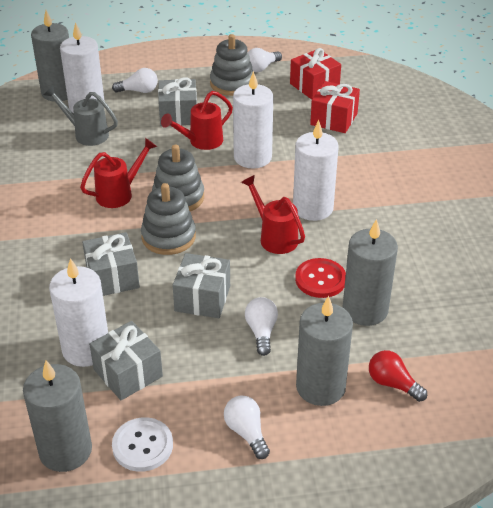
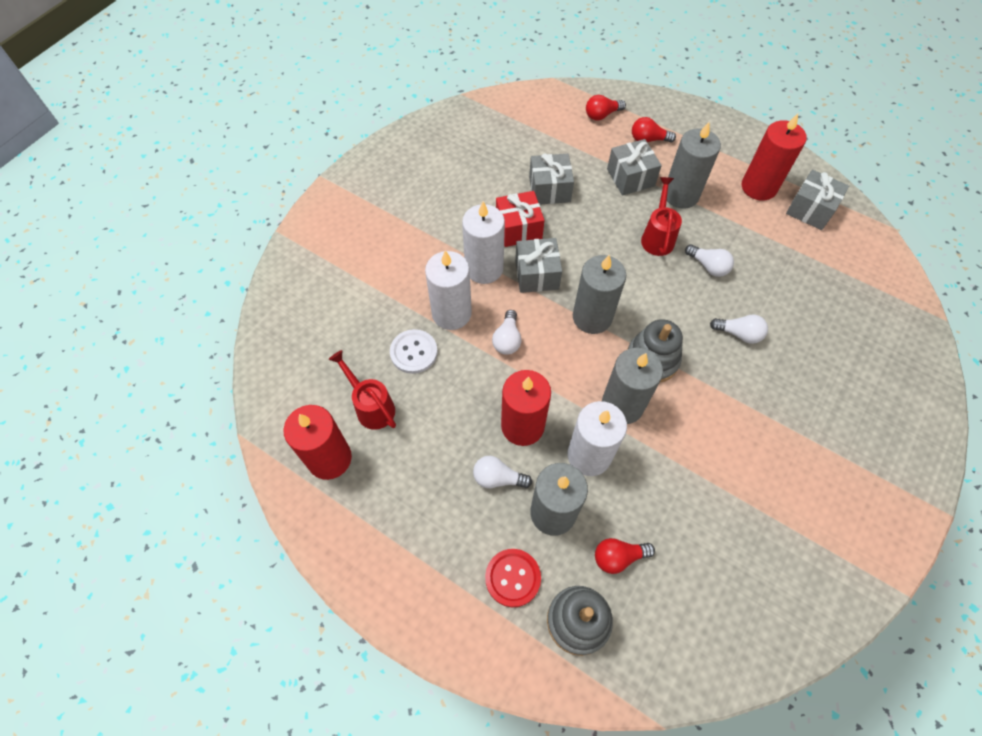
grey stacking toy: [141,183,196,255] [152,145,204,211] [210,34,253,96] = 3 -> [547,586,613,656] [627,319,683,382] = 2
grey watering can: [44,86,118,146] = 1 -> none = 0
red candle: none = 0 -> [284,405,352,480] [501,370,551,446] [742,114,807,201] = 3
red gift: [290,48,341,100] [310,81,360,133] = 2 -> [496,191,544,247] = 1
red light bulb: [369,350,427,402] = 1 -> [586,95,626,121] [595,538,655,574] [632,117,676,143] = 3
red watering can: [80,138,157,208] [161,91,233,150] [241,175,305,254] = 3 -> [328,350,396,430] [641,177,682,256] = 2
white candle: [49,258,108,367] [60,22,104,113] [233,71,273,169] [293,120,339,221] = 4 -> [425,250,472,330] [462,201,505,284] [567,401,627,476] = 3

